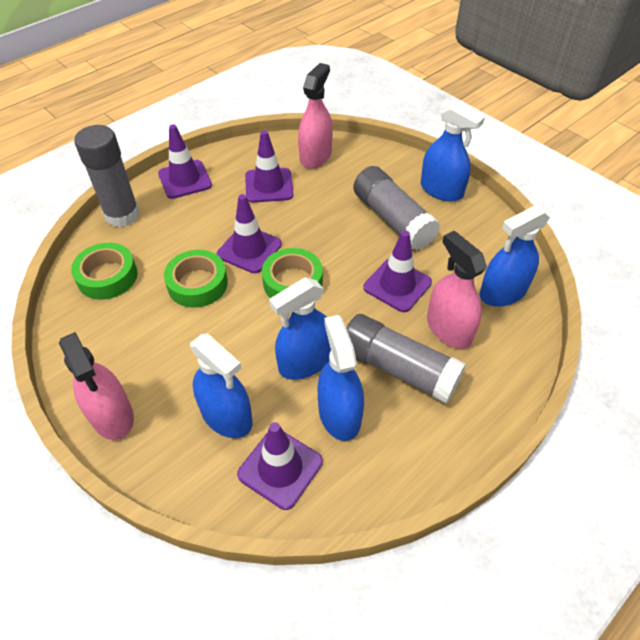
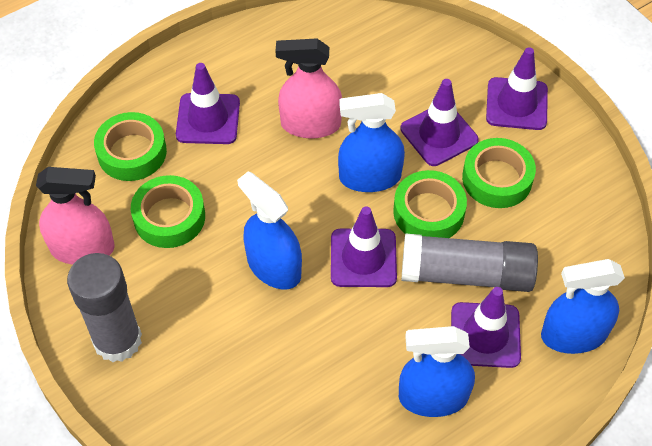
blue spray bottle: [190,334,253,438] [269,277,331,380] [317,315,364,441] [421,101,485,202] [480,205,550,307] = 5 -> [237,171,302,289] [338,93,405,192] [399,326,475,417] [541,259,625,354] = 4
green tape: [71,243,138,300] [164,250,228,308] [262,248,323,298] = 3 -> [94,112,167,181] [131,175,205,248] [393,170,467,238] [462,138,536,208] = 4
grey glue stick: [74,125,140,227] [346,314,466,404] [353,166,440,250] = 3 -> [67,253,142,363] [402,233,538,292] = 2
pink spray bottle: [59,332,134,440] [298,63,333,168] [427,231,487,349] = 3 -> [36,167,115,265] [276,38,342,139] = 2

